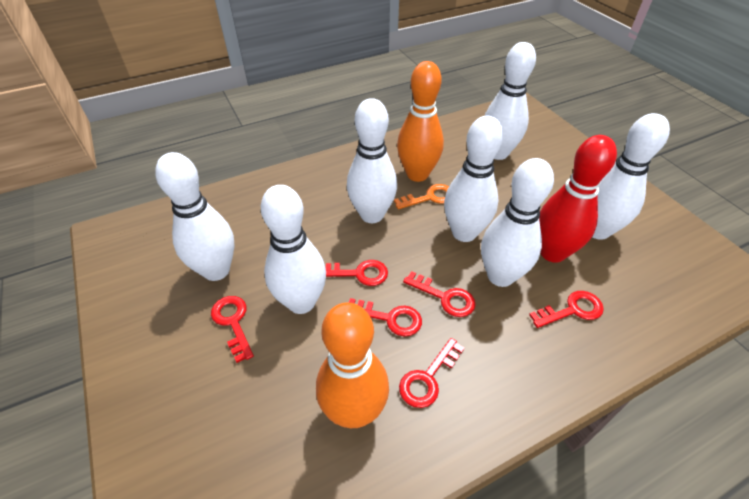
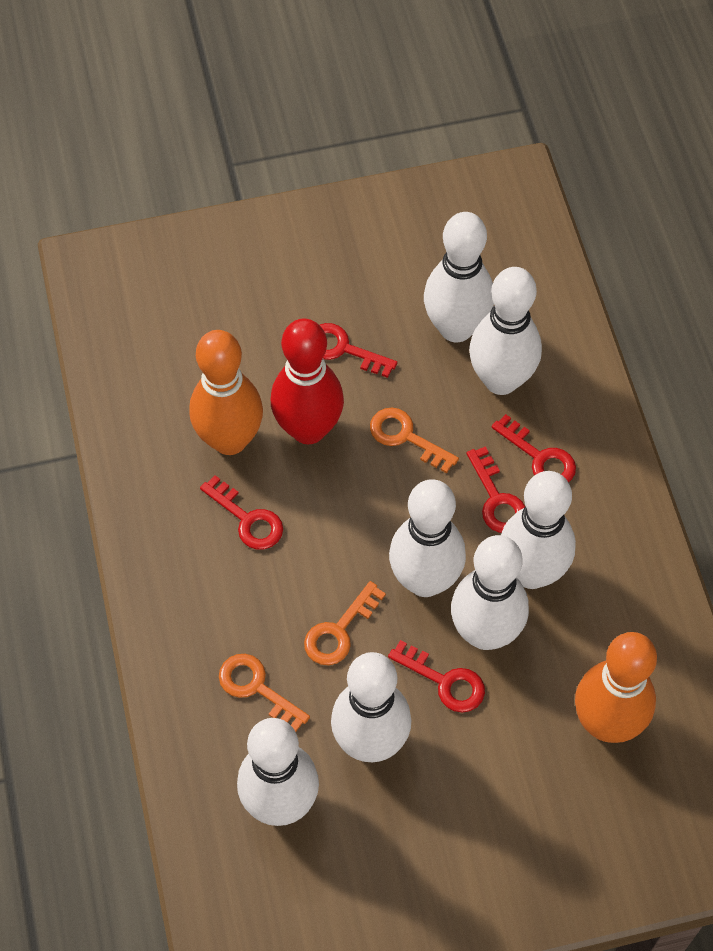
orange key: [394,184,449,210] = 1 -> [219,654,310,732] [304,581,386,665] [370,408,459,473] = 3
red key: [211,296,254,363] [326,260,388,286] [349,298,422,336] [399,338,464,408] [403,271,476,317] [529,291,604,328] = 6 -> [200,475,283,550] [320,323,397,378] [388,640,485,713] [466,446,525,533] [491,414,576,482] = 5

